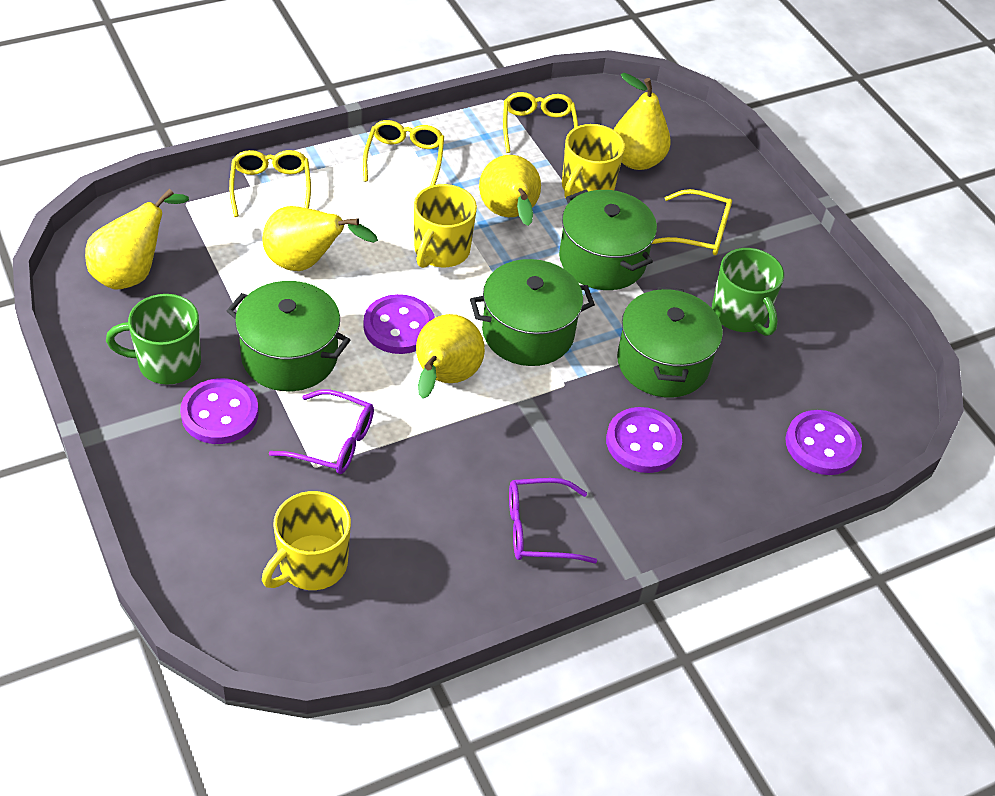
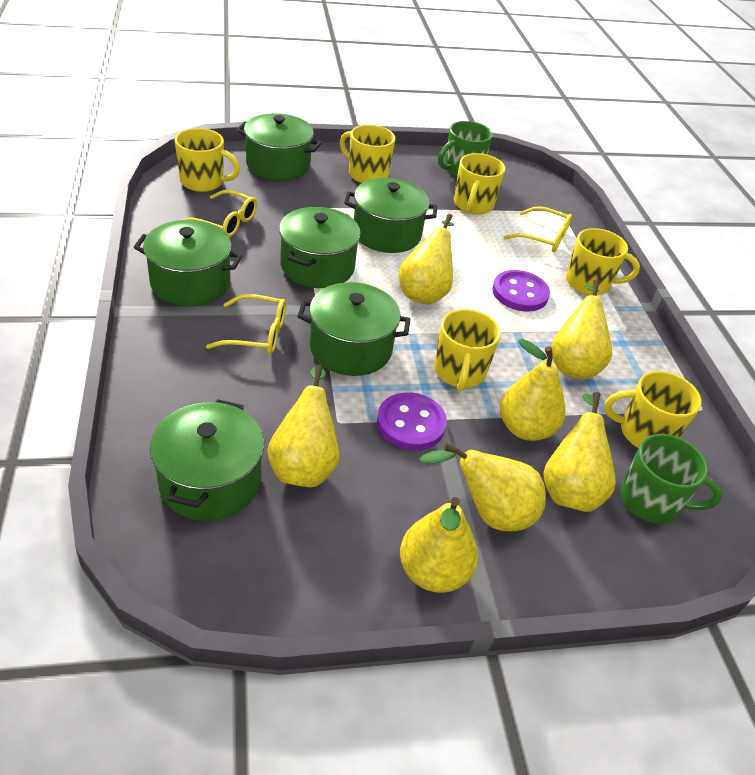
green pot: [227,281,350,391] [470,259,595,366] [559,190,657,290] [617,287,723,398] = 4 -> [133,220,242,306] [150,399,264,521] [236,113,321,181] [279,207,361,288] [298,282,410,376] [344,178,437,253] = 6
purple button: [180,378,259,444] [363,294,435,354] [606,407,682,473] [785,410,862,475] = 4 -> [377,392,447,450] [492,270,550,312] = 2
purple glasses: [269,389,374,474] [509,478,597,563] = 2 -> none = 0
yellow glasses: [229,150,311,217] [363,120,444,186] [503,92,578,153] [652,189,732,255] = 4 -> [182,190,257,237] [206,294,286,354] [504,206,572,252] = 3
yellow mug: [262,491,351,590] [414,184,477,268] [562,124,625,198] = 3 -> [175,128,240,192] [340,125,395,183] [434,309,501,391] [454,153,505,215] [566,228,640,296] [604,371,702,448] = 6
yellow pear: [85,189,189,290] [262,206,378,271] [416,314,485,399] [479,155,541,226] [614,73,671,170] = 5 -> [267,364,339,487] [399,214,454,305] [400,497,478,593] [419,443,546,531] [500,339,566,441] [543,392,616,512] [551,279,612,379] = 7

